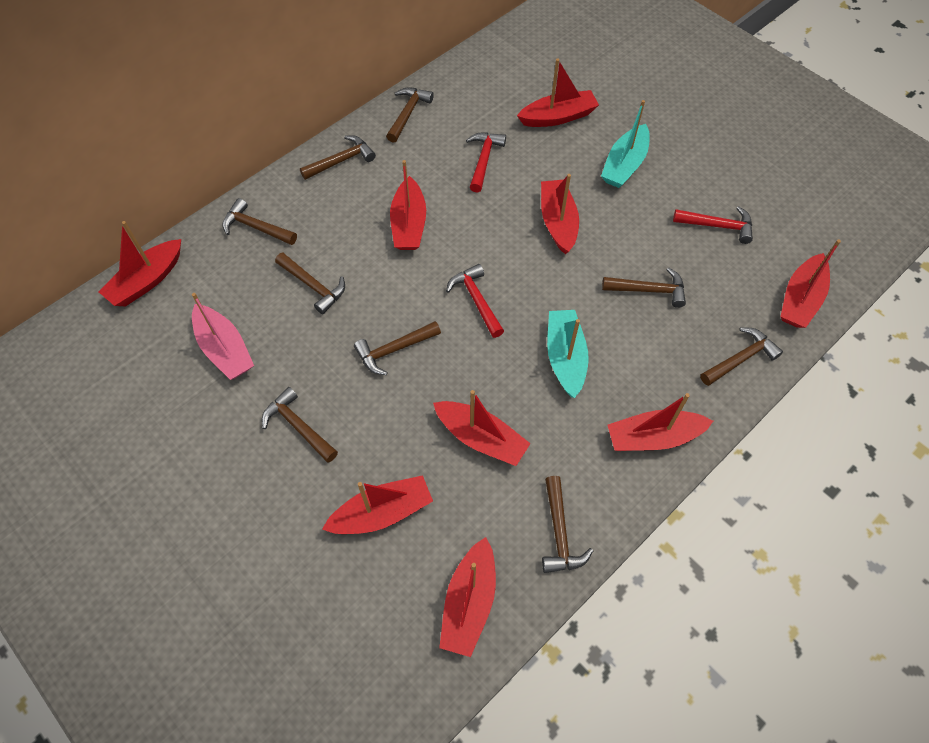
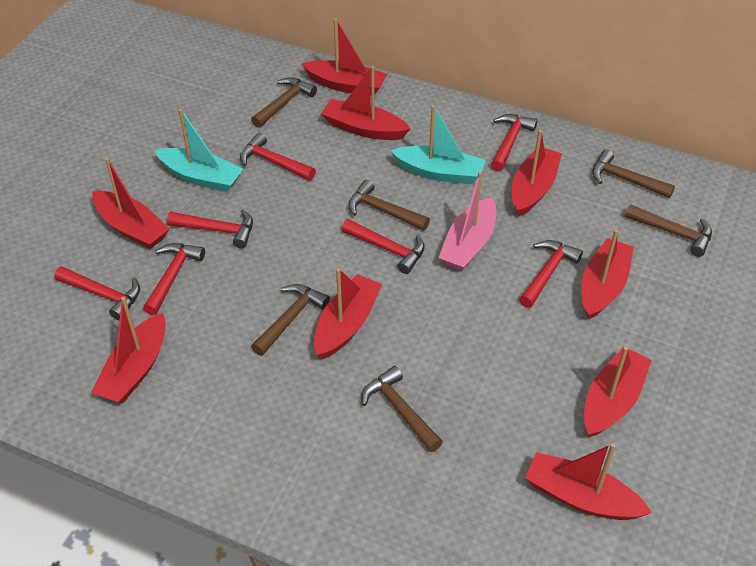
brown hammer: [222,198,297,245] [262,387,338,463] [275,253,345,314] [300,135,376,180] [354,321,441,375] [386,87,434,143] [542,476,593,573] [602,267,686,308] [700,327,783,386] = 9 -> [251,77,317,128] [251,284,330,356] [348,180,430,231] [362,366,443,452] [592,149,675,198] [625,204,712,257] = 6
red hammer: [446,264,504,338] [466,132,506,193] [673,206,753,244] = 3 -> [54,266,140,320] [143,243,205,315] [167,209,253,248] [240,133,316,181] [342,219,425,274] [491,114,537,171] [519,240,583,308] = 7

